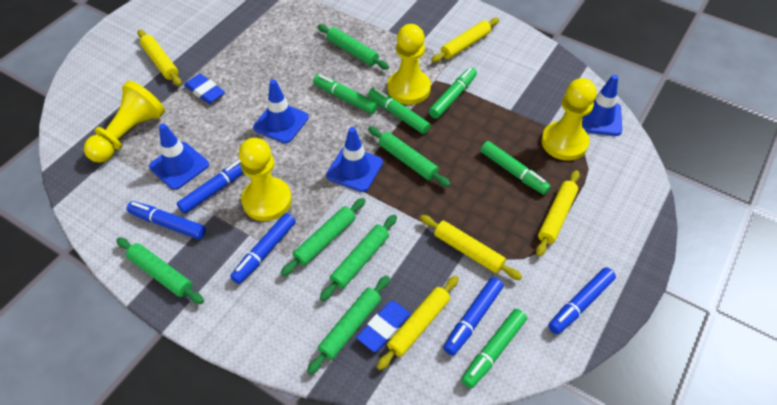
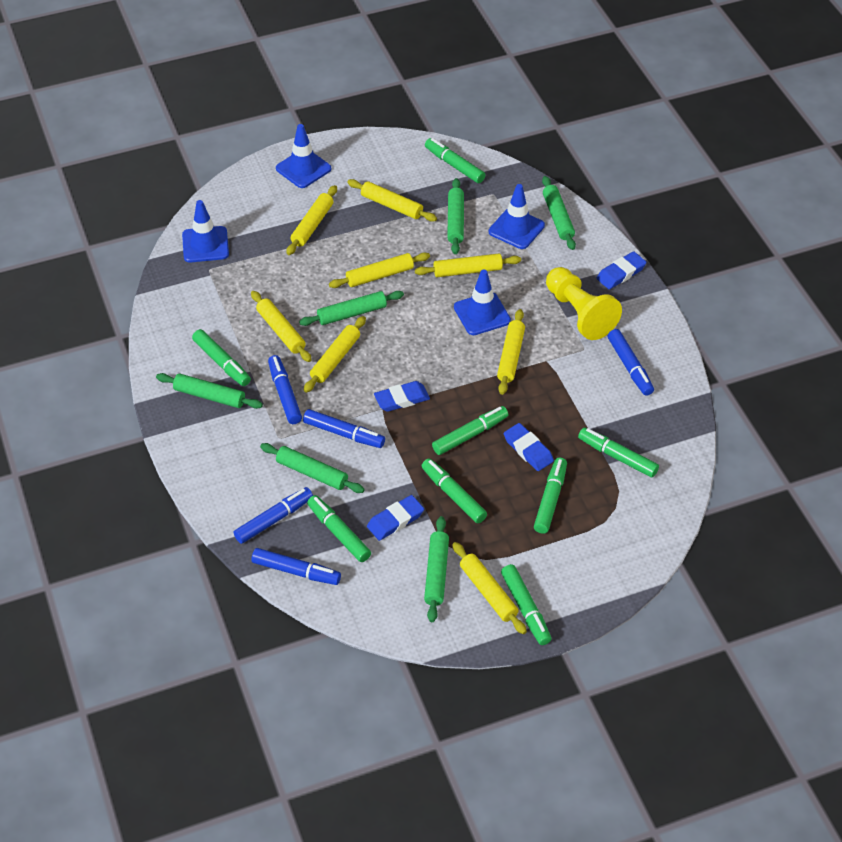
blue eraser: [184,74,225,104] [356,301,411,352] = 2 -> [367,495,424,541] [374,381,430,412] [504,423,554,471] [597,251,646,289] = 4
green marker: [313,74,378,114] [368,87,430,134] [429,67,477,119] [461,309,527,388] [481,141,551,195] = 5 -> [192,329,251,386] [307,495,371,562] [422,458,487,523] [425,138,485,183] [432,406,508,455] [501,564,551,645] [534,458,567,534] [578,428,659,478] = 8
yellow pawn: [84,81,165,163] [239,138,292,221] [388,24,431,105] [541,78,597,161] = 4 -> [546,267,622,340] = 1
yellow rolling pin: [138,30,181,86] [377,276,459,370] [420,215,522,280] [431,18,499,63] [536,170,580,257] = 5 -> [251,291,312,362] [286,185,337,255] [304,316,366,393] [329,252,430,288] [347,179,437,222] [415,254,521,277] [452,542,527,634] [497,309,525,395] = 8

